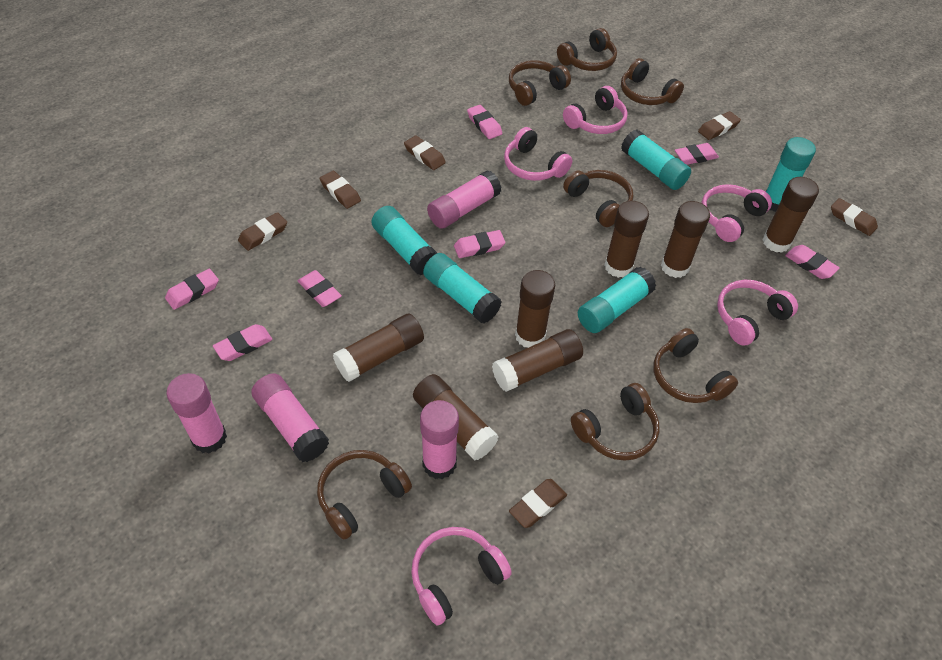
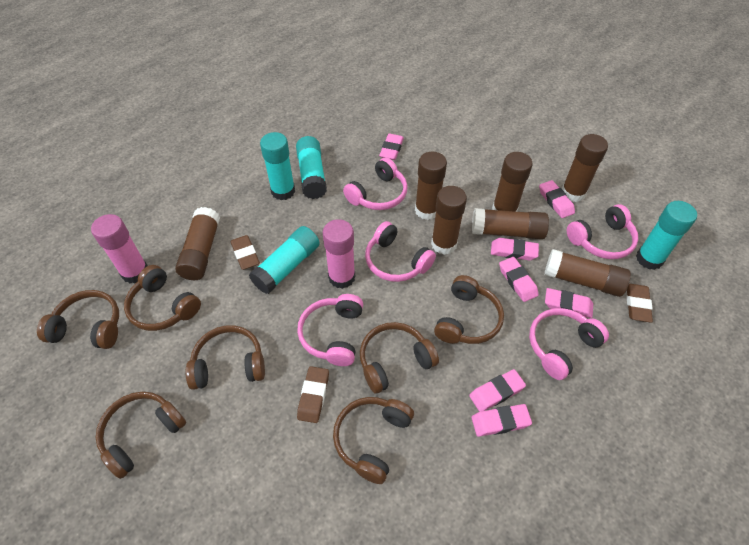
brown eraser: [238,212,287,251] [319,171,361,209] [404,135,446,170] [509,479,567,528] [698,111,741,140] [831,198,878,236] = 6 -> [231,235,260,270] [297,366,329,423] [626,283,653,323] = 3
pink glue stick: [166,373,227,453] [251,374,329,462] [420,400,459,479] [427,170,501,229] = 4 -> [91,214,148,283] [323,219,355,289] = 2
turquoise glue stick: [371,206,437,276] [423,253,502,323] [578,267,656,333] [621,129,691,190] [766,137,816,212] = 5 -> [249,226,320,294] [260,132,295,200] [296,136,327,199] [636,201,697,270] = 4

